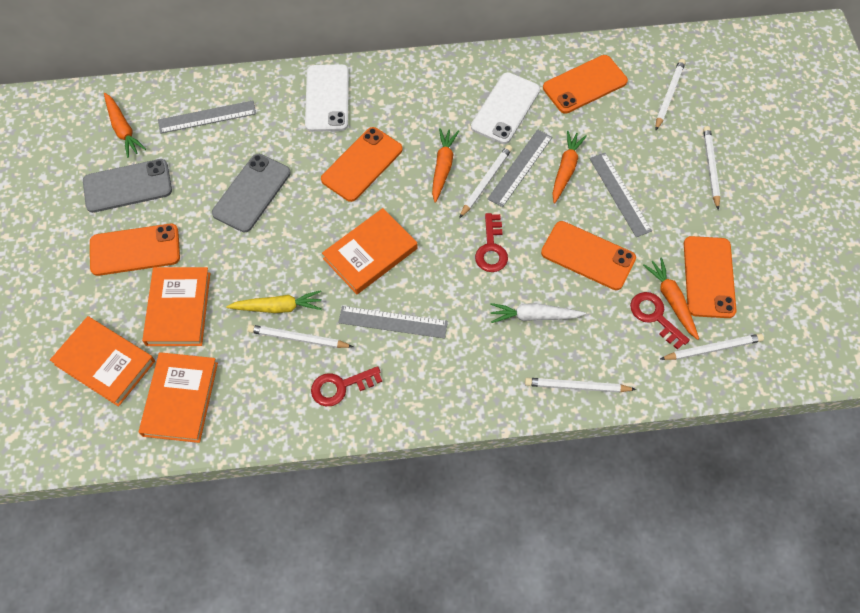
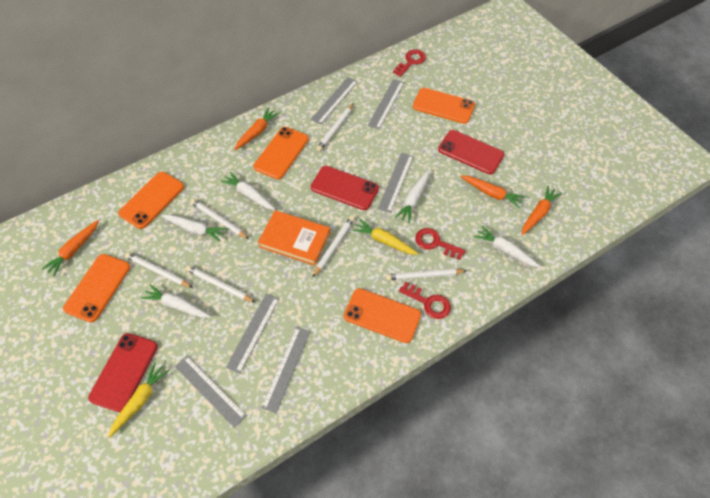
grey phone: [83,159,172,213] [212,154,291,232] = 2 -> none = 0
grey ruler: [158,100,256,134] [338,306,448,339] [487,129,552,207] [590,153,652,237] = 4 -> [175,356,247,428] [226,293,279,374] [261,327,310,413] [311,77,358,125] [368,79,404,129] [378,153,414,213] = 6
orange book: [50,316,155,407] [139,352,218,443] [142,267,210,346] [322,208,417,294] = 4 -> [258,210,330,266] = 1
red phone: none = 0 -> [88,333,158,412] [311,166,379,210] [438,130,504,175] = 3
white carrot: [490,303,586,323] = 1 -> [141,284,211,318] [161,214,227,242] [220,171,275,210] [395,170,429,223] [474,225,541,268] = 5
white phone: [305,64,349,132] [471,72,540,144] = 2 -> none = 0
yellow carrot: [226,290,322,313] = 1 -> [108,362,169,438] [352,219,418,255] = 2

